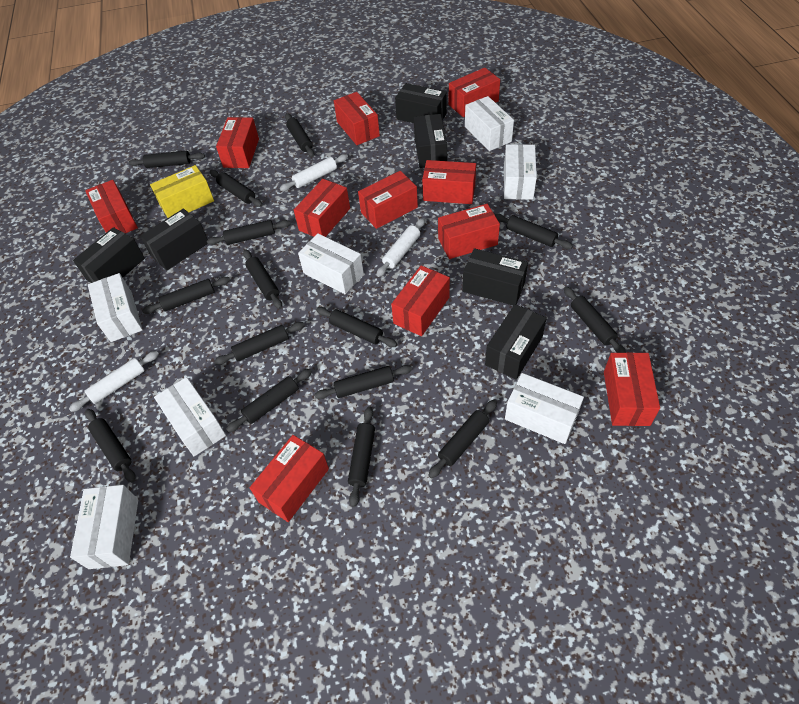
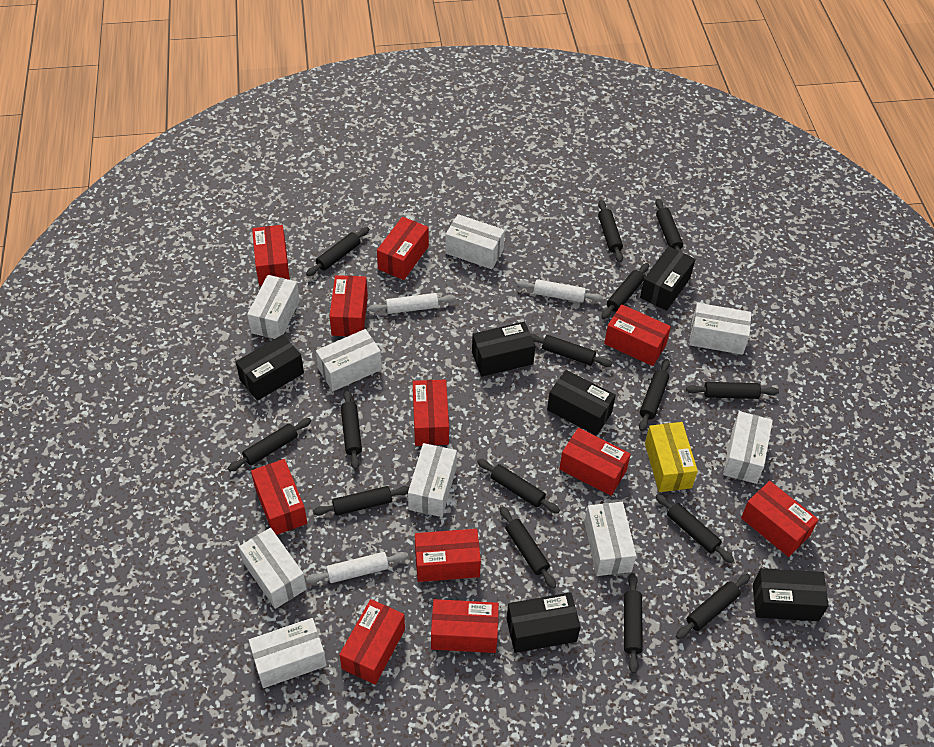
white box: [70,485,138,569] [88,273,143,342] [154,377,226,456] [298,233,364,294] [465,96,514,151] [504,144,537,200] [505,373,584,444] = 7 -> [239,528,307,609] [247,275,300,339] [249,618,327,688] [316,329,382,391] [408,443,457,517] [445,214,505,269] [584,502,636,576] [689,303,751,355] [723,411,773,484] = 9

